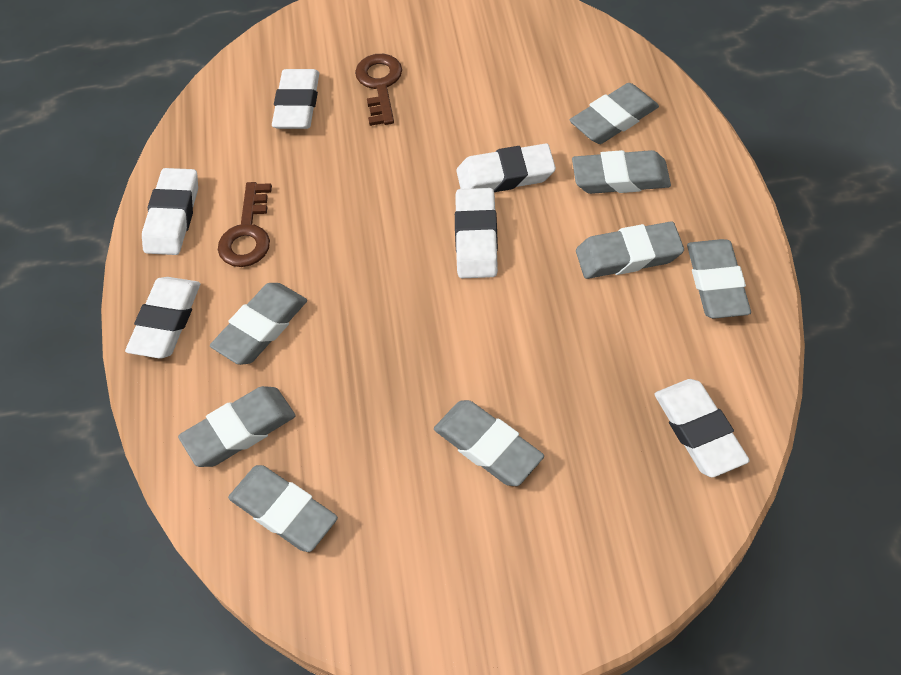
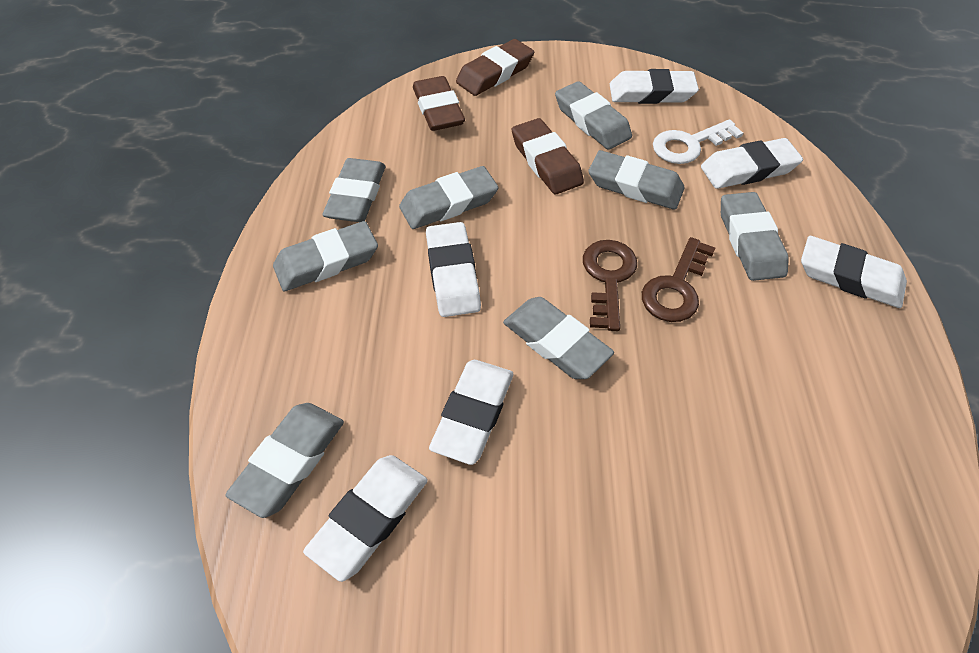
brown eraser: none = 0 -> [413,76,465,131] [456,39,534,96] [512,118,584,194] = 3
white key: none = 0 -> [653,119,743,164] = 1

